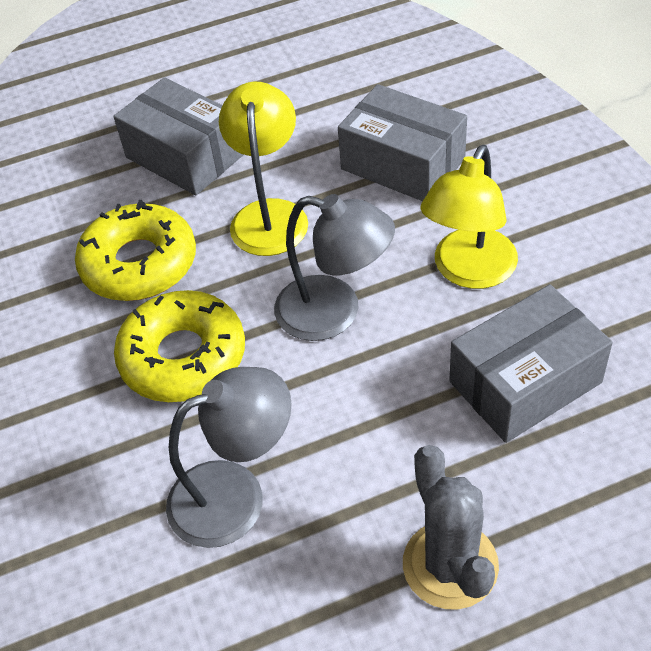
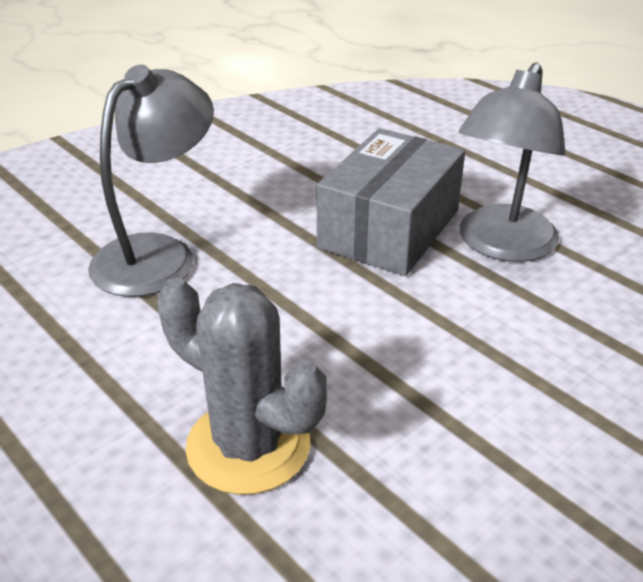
grey box: [113,77,244,195] [338,84,467,201] [449,284,613,443] = 3 -> [317,128,465,276] = 1
yellow donut: [75,200,196,301] [114,290,245,402] = 2 -> none = 0
yellow lamp: [219,82,308,256] [421,145,518,289] = 2 -> none = 0

